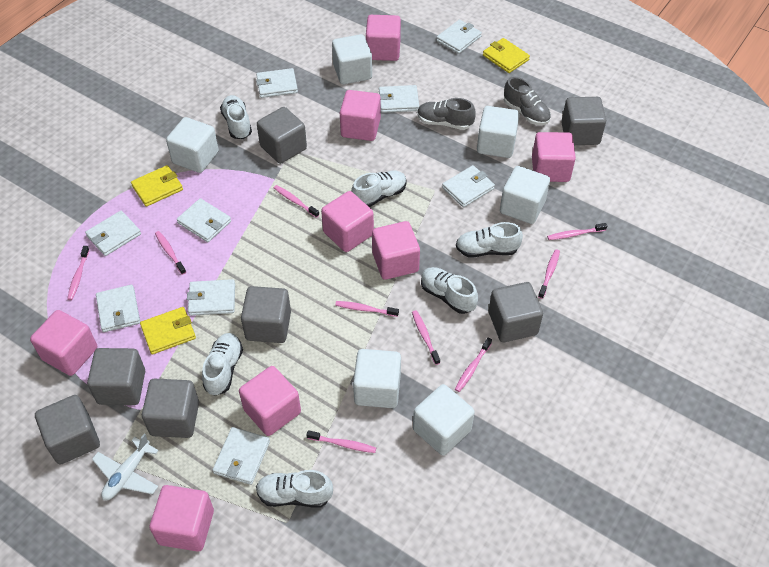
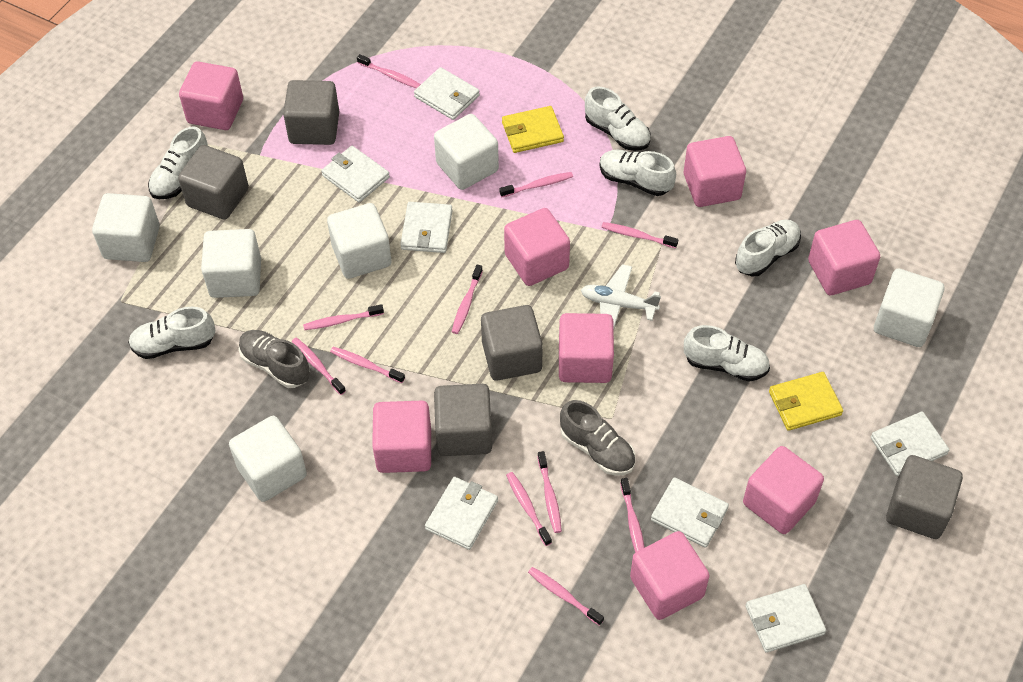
grey cube: [35,395,100,465] [87,348,145,405] [142,379,199,438] [241,286,291,343] [257,107,307,164] [489,282,543,342] [561,97,606,145] = 7 -> [178,145,249,220] [283,80,339,145] [434,384,492,456] [481,305,543,381] [886,455,963,539] = 5
pink toothbrush: [67,246,90,300] [155,231,186,275] [274,185,319,218] [306,430,376,453] [335,301,399,317] [412,310,440,365] [455,338,492,392] [538,249,560,299] [547,223,607,240] = 9 -> [292,338,346,395] [303,304,384,330] [330,347,405,383] [357,54,421,88] [452,265,483,334] [499,172,573,197] [506,472,552,546] [528,567,604,626] [537,451,562,533] [601,222,678,248] [620,478,645,553] = 11
white wallet: [85,211,141,256] [96,285,140,332] [177,198,231,242] [187,279,235,316] [212,427,270,485] [256,68,298,98] [379,85,419,113] [436,20,482,54] [442,165,495,207] = 9 -> [321,146,390,202] [400,202,453,253] [414,67,480,120] [425,477,498,550] [651,477,729,548] [745,584,826,653] [871,412,949,476] = 7
yellow wallet: [131,165,183,207] [140,307,196,354] [483,38,530,73] = 3 -> [502,106,564,153] [769,372,843,431] = 2

